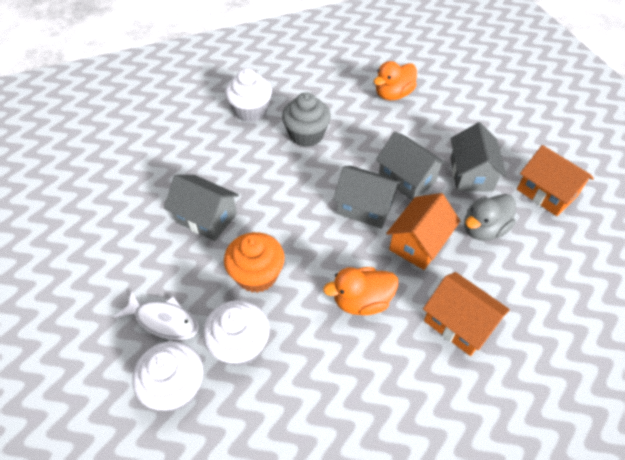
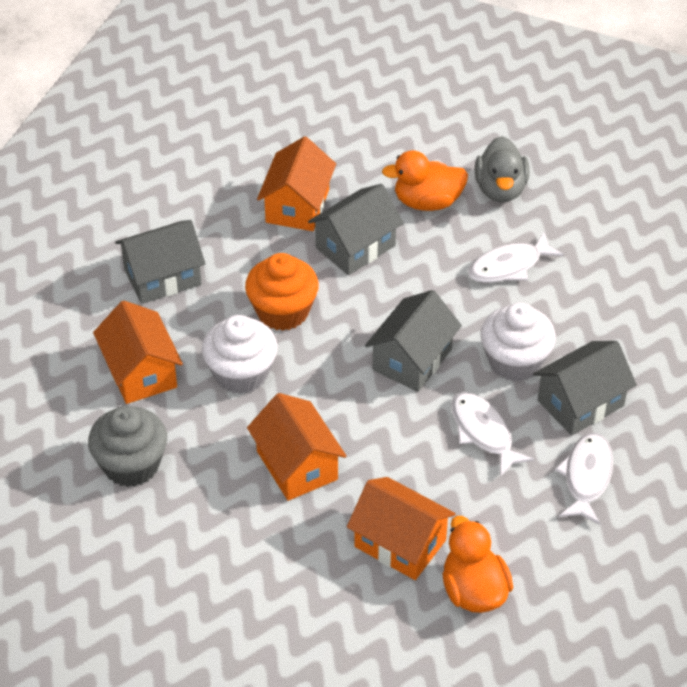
orange house: [386,193,460,270] [423,272,510,356] [517,145,594,216] = 3 -> [93,300,183,404] [247,393,346,501] [257,136,336,231] [347,477,456,580] = 4
white cupcake: [132,341,203,411] [203,300,270,367] [225,68,272,122] = 3 -> [202,315,278,394] [480,303,556,382] = 2
white fish: [114,292,199,340] = 1 -> [451,392,534,477] [468,232,564,283] [555,433,613,525] = 3

